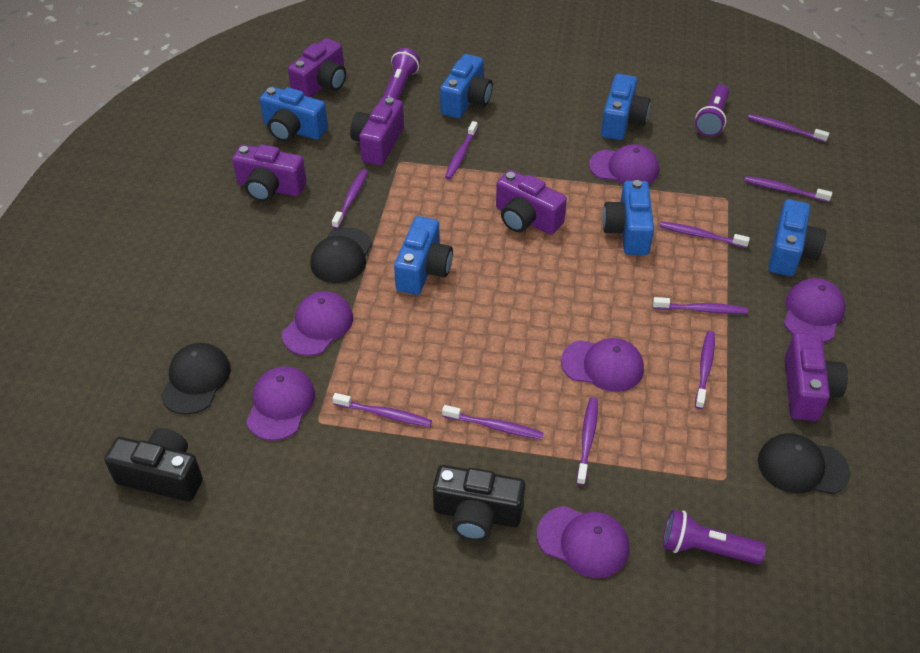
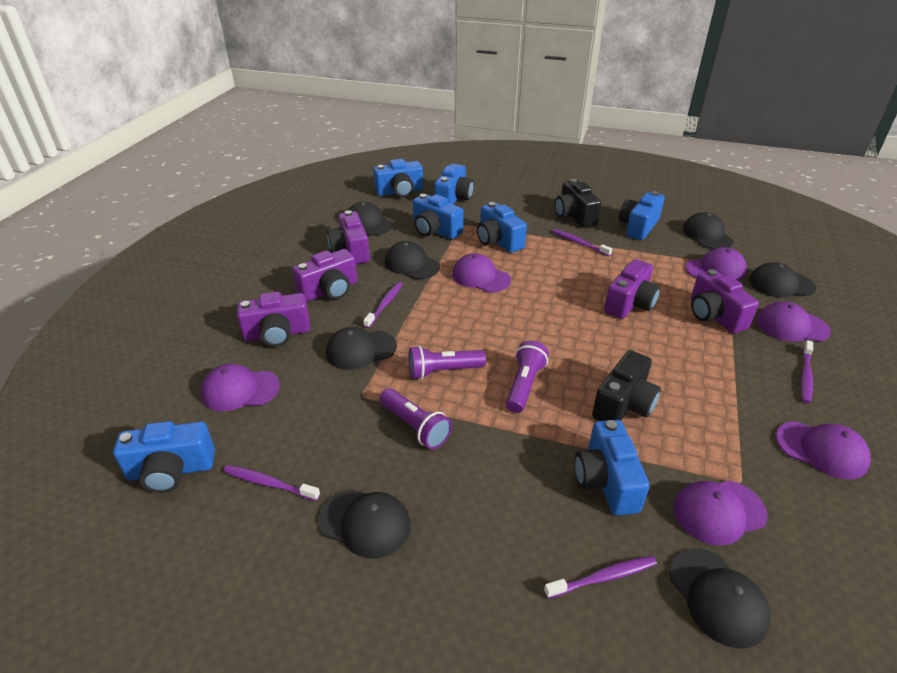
black cap: [161,343,231,415] [310,227,372,283] [758,433,850,494] = 3 -> [318,489,411,558] [326,327,397,370] [348,201,393,236] [385,241,440,279] [669,549,771,649] [683,212,734,249] [749,262,816,298] = 7
blue camera: [260,87,328,142] [394,216,453,295] [440,54,493,118] [601,74,650,140] [602,180,654,255] [768,199,826,276] = 6 -> [113,421,215,493] [373,159,423,197] [413,194,463,239] [434,164,474,204] [477,202,527,253] [574,420,650,515] [619,191,665,240] = 7
purple toothbrush: [332,169,368,229] [332,393,432,427] [442,405,543,440] [445,121,478,179] [576,397,598,485] [653,297,748,314] [659,221,750,248] [695,331,715,409] [744,176,832,202] [748,114,829,143] = 10 -> [224,465,320,501] [363,282,403,328] [544,556,657,599] [552,229,612,257] [801,340,813,403] = 5

